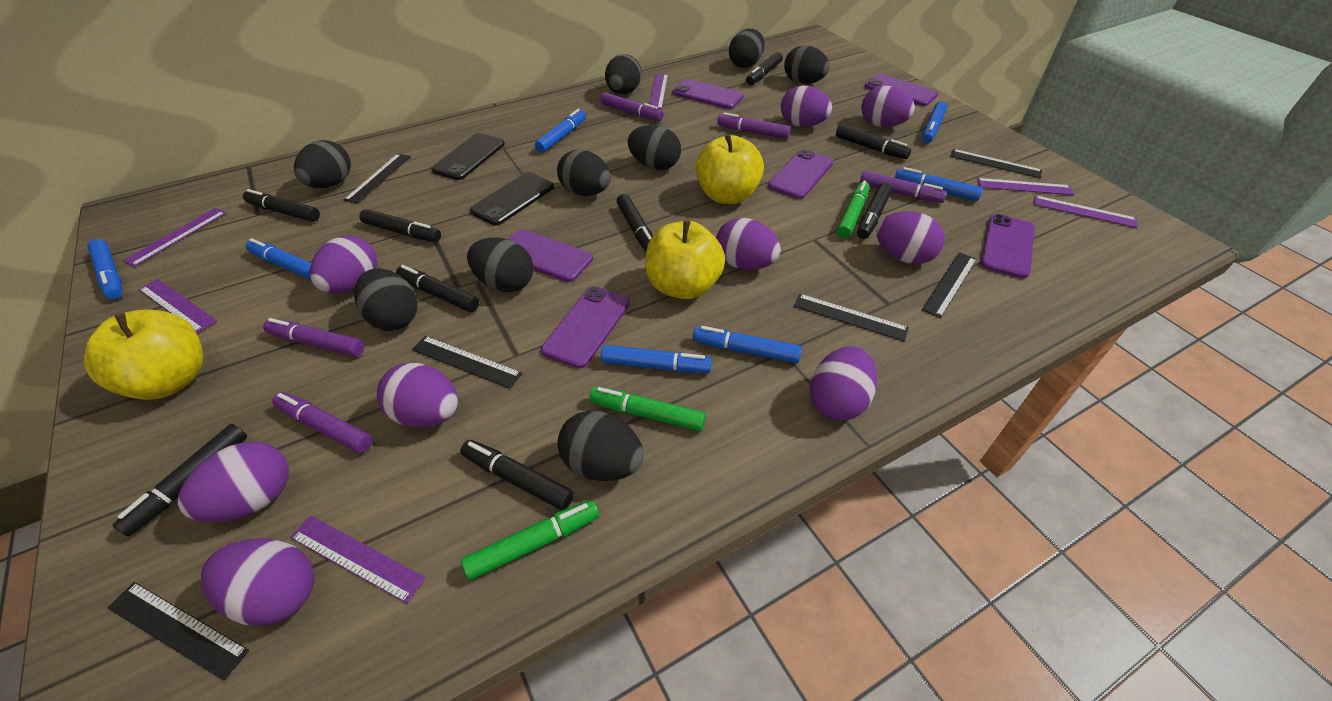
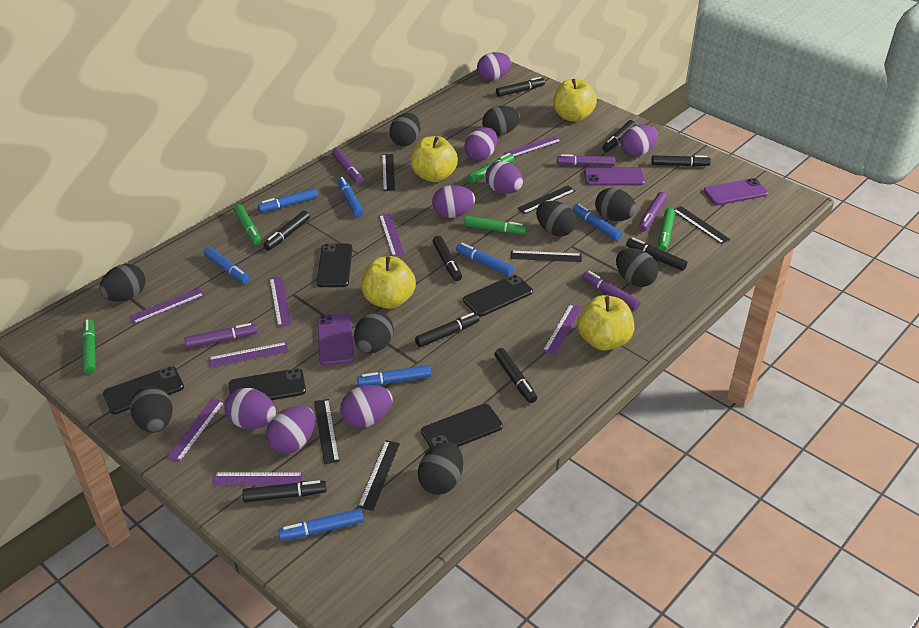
black phone: [431,133,505,180] [470,172,554,226] = 2 -> [103,366,184,414] [229,368,306,400] [317,243,352,287] [421,404,503,448] [463,275,533,316] = 5
green marker: [461,500,599,580] [589,387,706,431] [837,181,870,238] = 3 -> [82,319,96,374] [234,204,262,245] [464,216,527,235] [467,153,515,184] [658,208,675,251] = 5
purple egg: [178,442,289,522] [201,538,315,626] [310,236,377,294] [377,363,458,428] [716,218,781,270] [781,85,832,127] [810,346,877,421] [861,86,915,127] [876,211,945,264] = 9 -> [224,388,276,429] [266,406,315,454] [340,385,393,428] [432,185,475,218] [464,127,497,161] [477,52,511,81] [486,161,523,194] [621,125,658,157] = 8
purple phone: [508,229,593,282] [541,286,630,368] [673,79,744,109] [768,149,833,199] [865,74,938,106] [981,214,1035,278] = 6 -> [317,313,354,366] [584,167,645,186] [704,178,768,205] = 3
purple ruler: [123,208,226,267] [139,279,217,333] [290,515,426,603] [649,74,668,109] [977,178,1074,195] [1034,195,1138,228] = 6 -> [129,288,204,324] [167,398,225,462] [208,342,289,367] [212,472,303,486] [270,277,291,327] [379,214,405,256] [504,135,562,157] [543,304,583,355] = 8
yellow apple: [84,309,203,400] [645,220,725,299] [696,134,764,204] = 3 -> [361,256,416,309] [411,136,458,182] [553,79,597,122] [577,295,634,351] = 4

